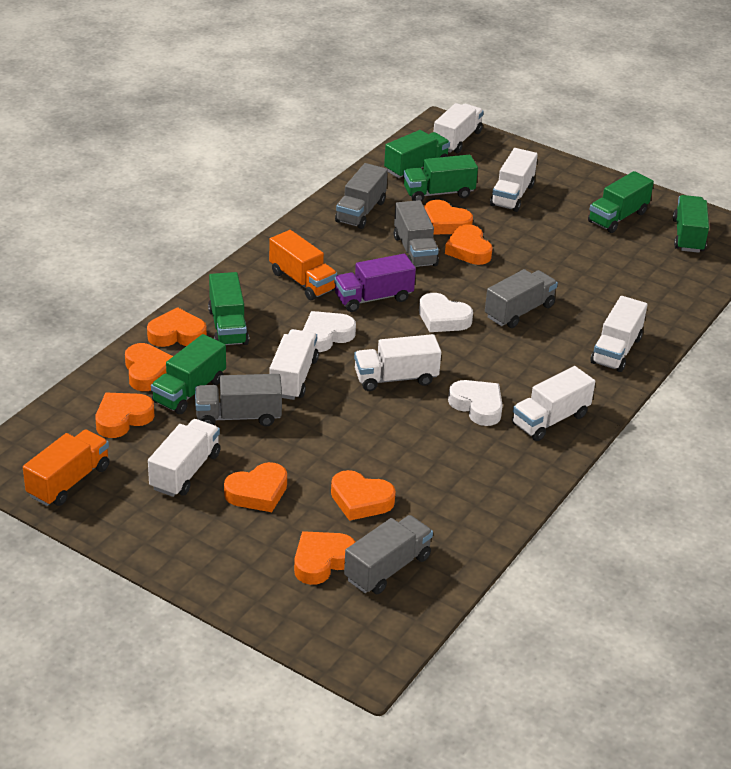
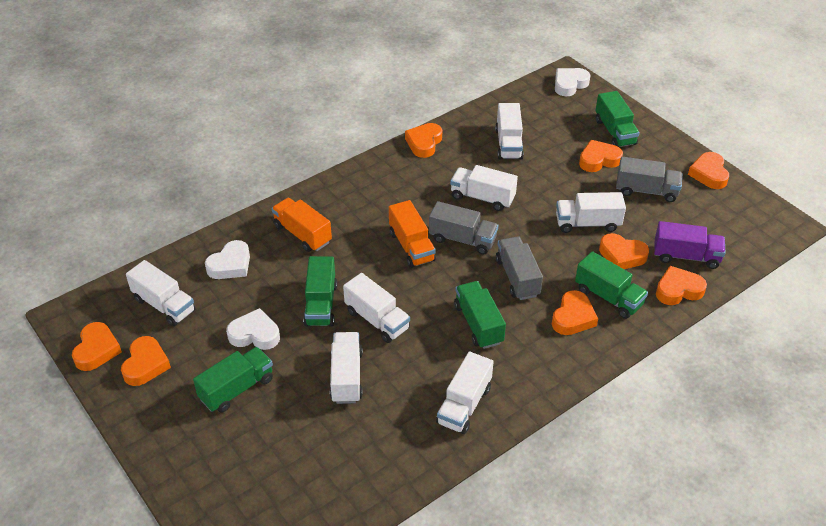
green truck: [151,334,226,414] [208,272,249,345] [384,130,450,178] [404,155,478,202] [588,171,654,233] [673,195,709,253] = 6 -> [193,347,273,413] [303,256,337,327] [454,281,506,349] [575,251,648,319] [595,91,639,147] = 5
grey truck: [195,374,282,426] [335,163,388,229] [344,515,433,594] [394,200,439,267] [485,269,558,328] = 5 -> [429,201,498,255] [496,237,543,300] [616,157,682,202] = 3

